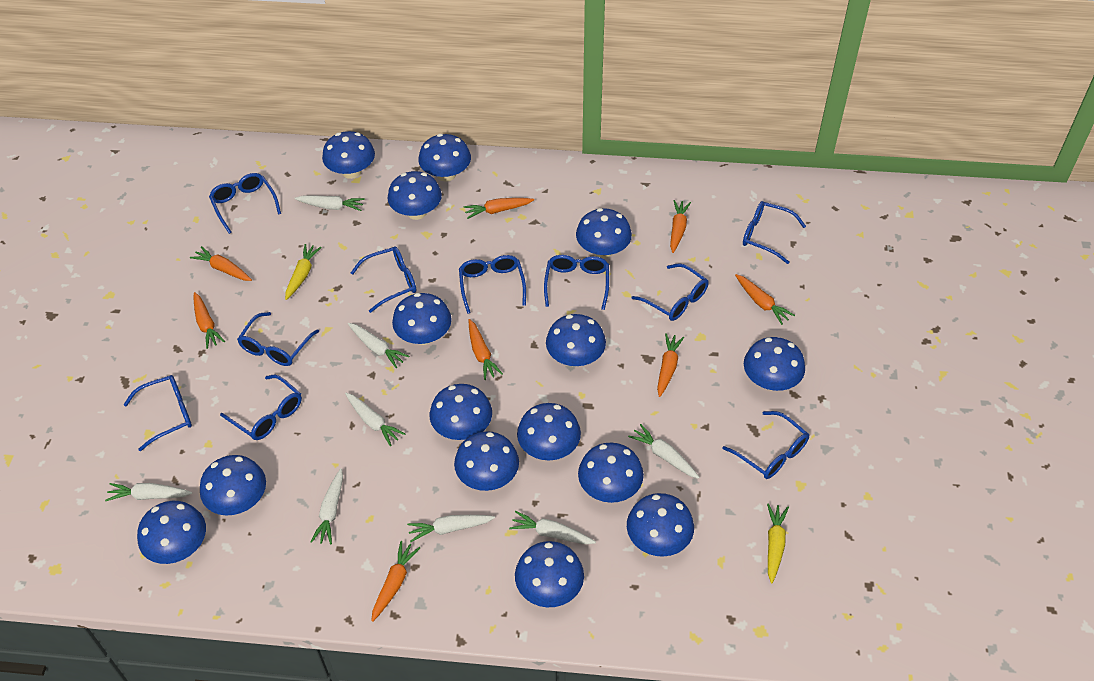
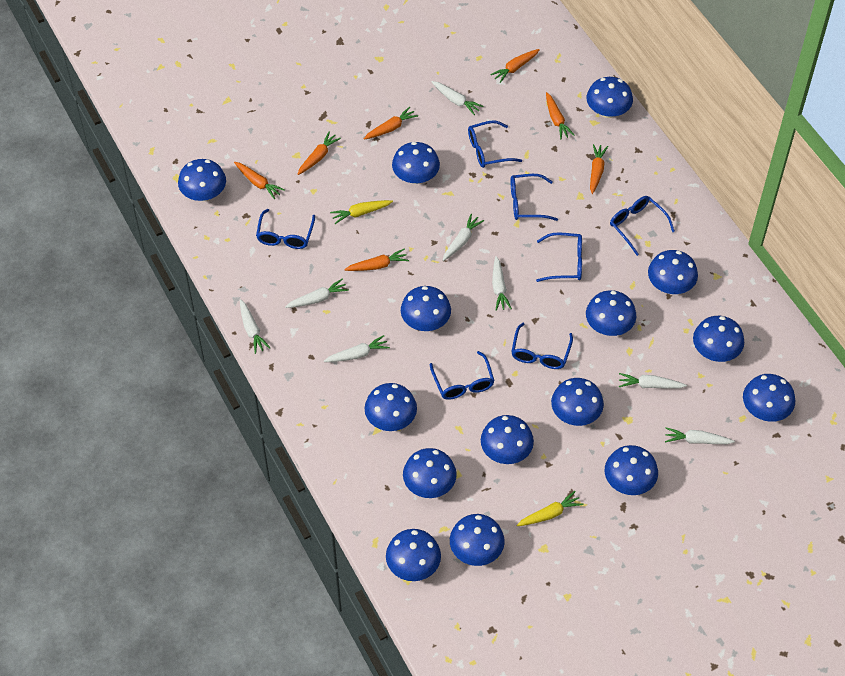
blue glasses: [123,375,192,451] [209,173,281,234] [220,375,302,440] [237,312,319,366] [351,247,416,313] [459,255,526,314] [544,255,609,310] [632,263,709,321] [722,411,809,479] [743,201,806,264] = 10 -> [256,209,315,249] [430,351,495,400] [468,120,522,168] [511,174,558,221] [511,323,573,369] [536,232,582,282] [610,196,675,256] = 7
orange carrot: [190,246,252,281] [194,292,225,349] [371,541,420,622] [464,198,534,219] [469,319,503,380] [657,333,684,397] [670,200,691,253] [735,274,795,325] = 8 -> [234,162,285,199] [297,131,341,175] [344,249,409,271] [364,107,418,140] [490,49,540,83] [546,92,575,139] [590,144,608,194] = 7

